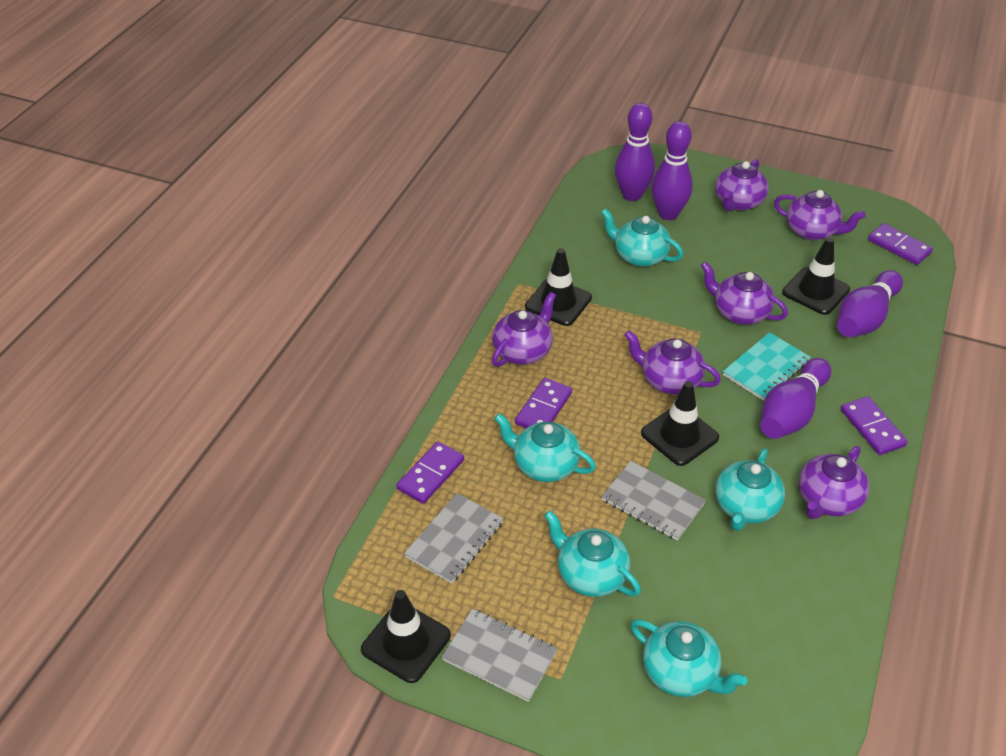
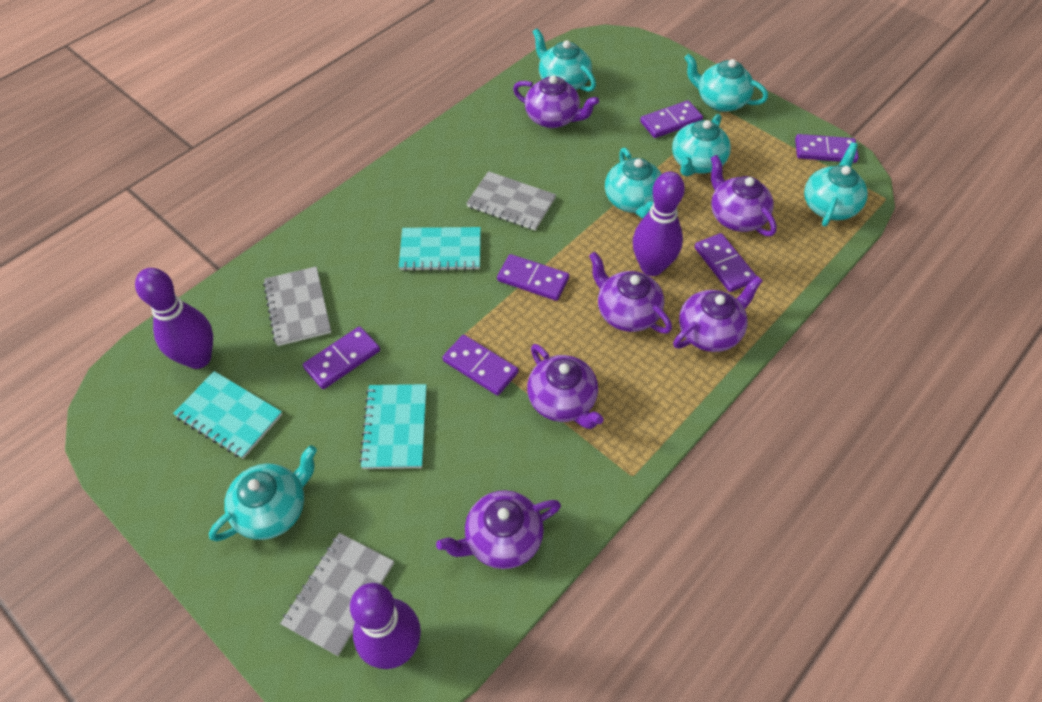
black traffic cone: [361,590,451,683] [525,248,592,326] [641,381,719,466] [782,237,850,315] = 4 -> none = 0
purple bowling pin: [615,103,655,201] [651,121,693,220] [760,358,831,439] [837,270,903,337] = 4 -> [135,268,213,369] [350,583,421,669] [633,172,685,276] = 3
purple domino: [396,441,464,504] [515,378,572,428] [841,396,908,455] [868,223,933,265] = 4 -> [303,326,380,389] [442,335,519,396] [497,254,569,301] [640,100,703,138] [695,233,757,292] [795,134,859,163] = 6
turquoise notebook: [723,332,811,401] = 1 -> [173,371,282,459] [359,384,427,469] [399,227,481,271] = 3
turquoise teapot: [494,413,596,482] [544,510,641,597] [601,208,683,267] [631,620,748,697] [715,448,785,531] = 5 -> [209,445,317,541] [532,28,596,92] [605,148,661,218] [672,114,731,176] [684,54,768,112] [804,142,868,227] = 6

